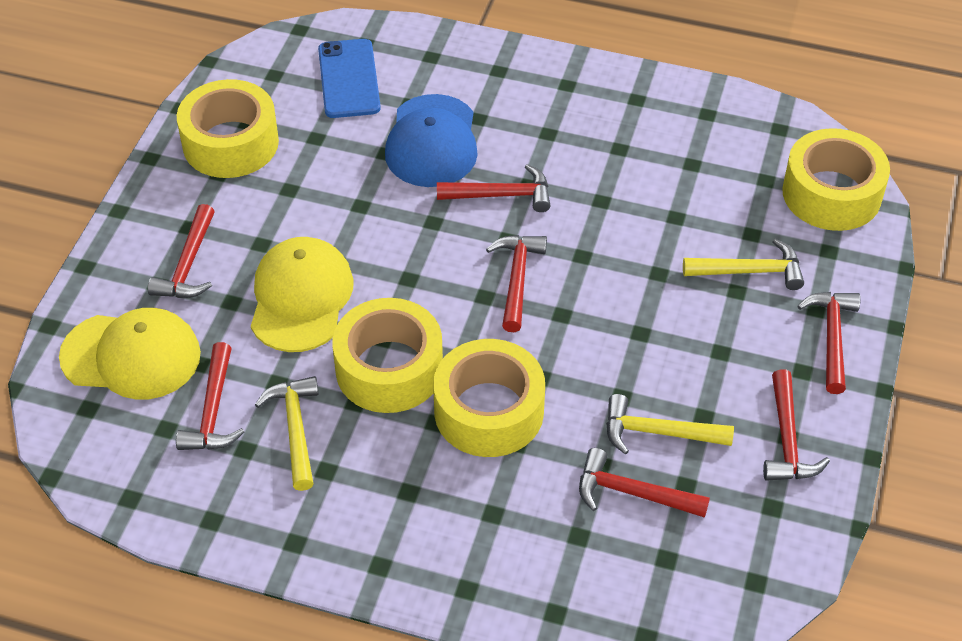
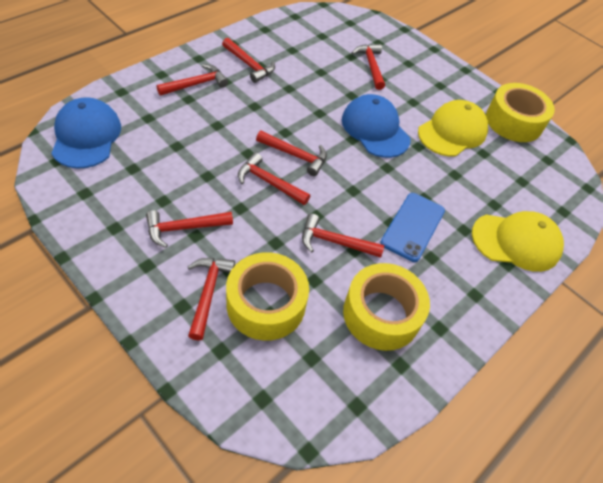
blue cap: [385,94,478,187] = 1 -> [51,98,121,169] [342,94,410,158] = 2
red hammer: [148,204,215,298] [176,342,244,450] [437,164,551,212] [486,235,547,332] [579,448,710,518] [763,369,830,481] [797,292,861,394] = 7 -> [146,210,233,248] [156,64,228,96] [188,258,235,341] [222,38,275,83] [238,152,310,205] [256,131,327,176] [302,214,384,258] [352,44,385,90] = 8
yellow hammer: [255,376,319,491] [606,394,734,455] [683,239,804,290] = 3 -> none = 0
yellow tape: [177,79,279,178] [332,298,443,413] [433,339,545,457] [782,128,890,231] = 4 -> [226,252,309,341] [343,263,430,351] [486,83,555,142] = 3

